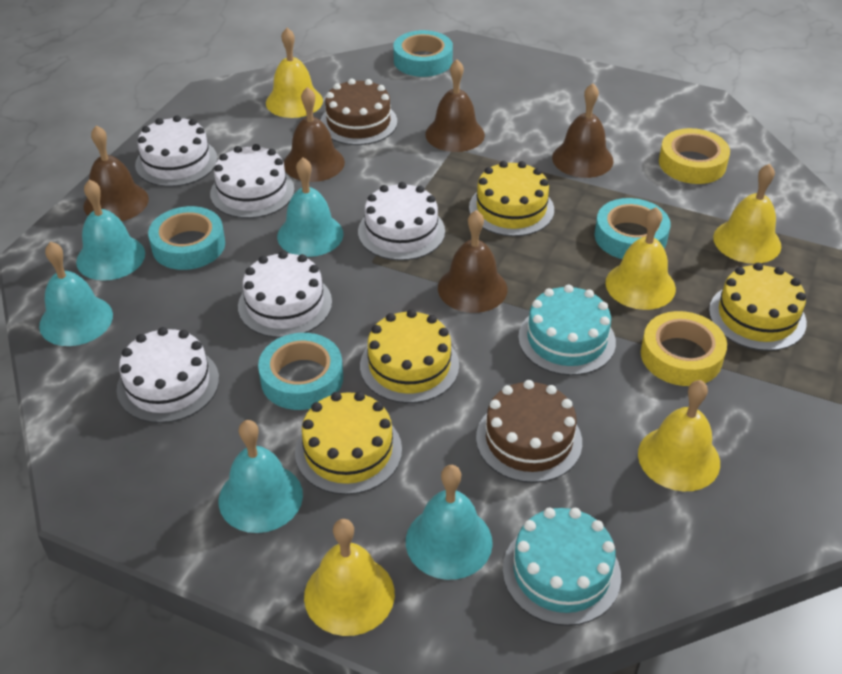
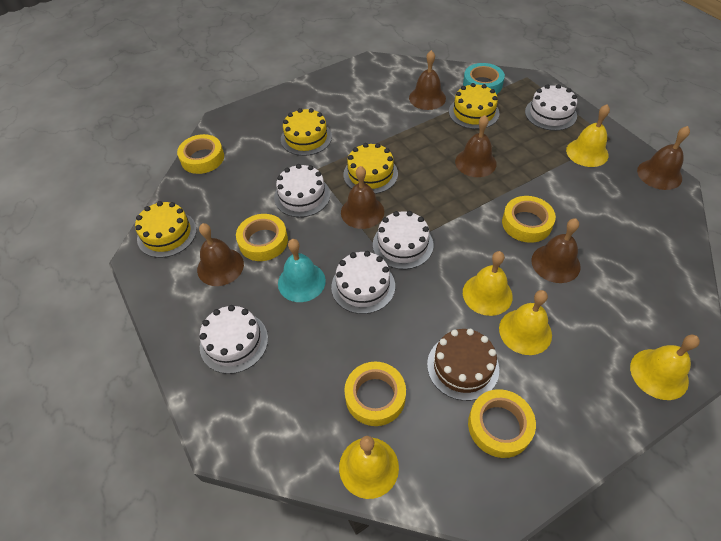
brown bell: [83,125,149,221] [284,87,345,182] [425,59,485,152] [438,210,507,313] [552,83,614,178] = 5 -> [197,223,244,286] [341,166,384,229] [409,50,446,110] [455,115,497,177] [531,219,581,283] [637,126,690,190] = 6
brown cake: [320,78,397,145] [476,380,582,483] = 2 -> [427,329,499,401] = 1
turquoise bell: [39,241,113,346] [76,179,145,281] [219,420,303,533] [277,157,343,257] [406,465,493,580] = 5 -> [278,239,326,302] = 1
turquoise cake: [503,507,621,626] [518,284,616,375] = 2 -> none = 0
turquoise tape: [148,206,225,270] [258,333,343,410] [393,30,453,77] [595,198,670,259] = 4 -> [463,63,505,94] = 1
yellow tape: [641,311,727,386] [659,128,730,184] = 2 -> [177,134,224,174] [236,214,288,261] [344,362,406,426] [468,389,536,458] [502,196,556,243] = 5

